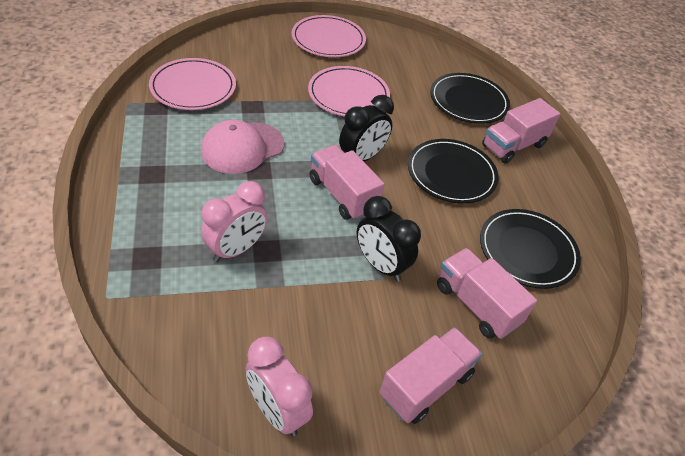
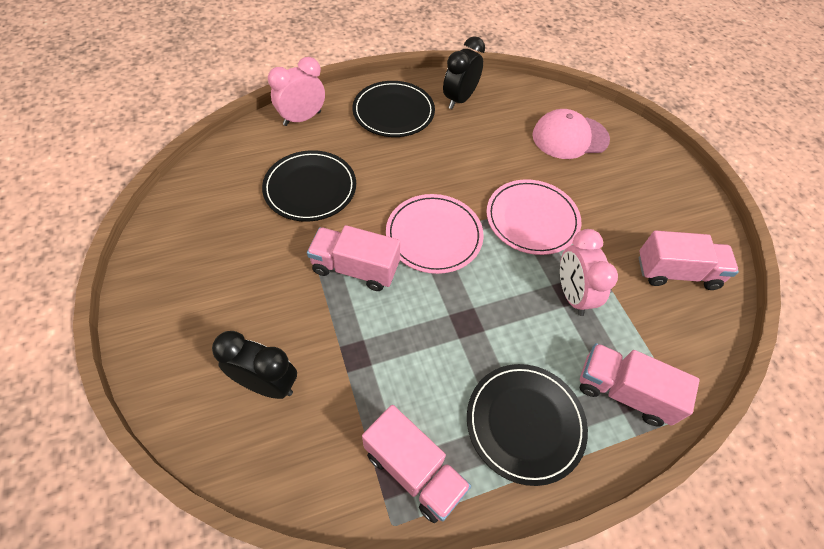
pink plate: [149,58,236,110] [292,15,366,57] [308,66,390,116] = 3 -> [386,194,483,274] [486,179,581,255] = 2

